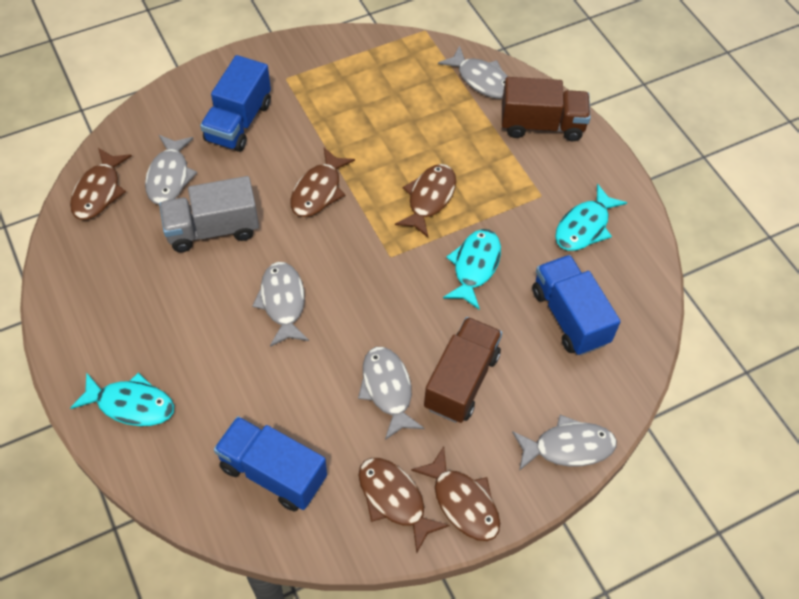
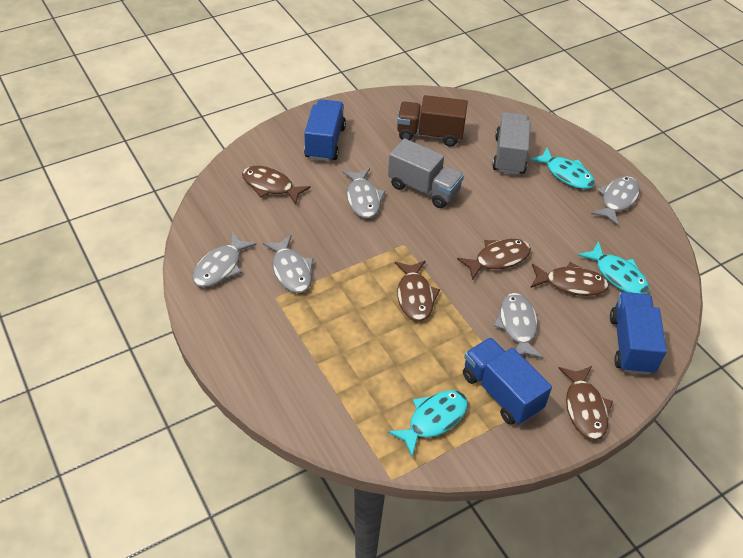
brown truck: [424,317,502,423] [502,77,591,141] = 2 -> [397,95,468,147] = 1
grey truck: [159,176,259,252] = 1 -> [388,139,464,208] [492,112,531,175] = 2

